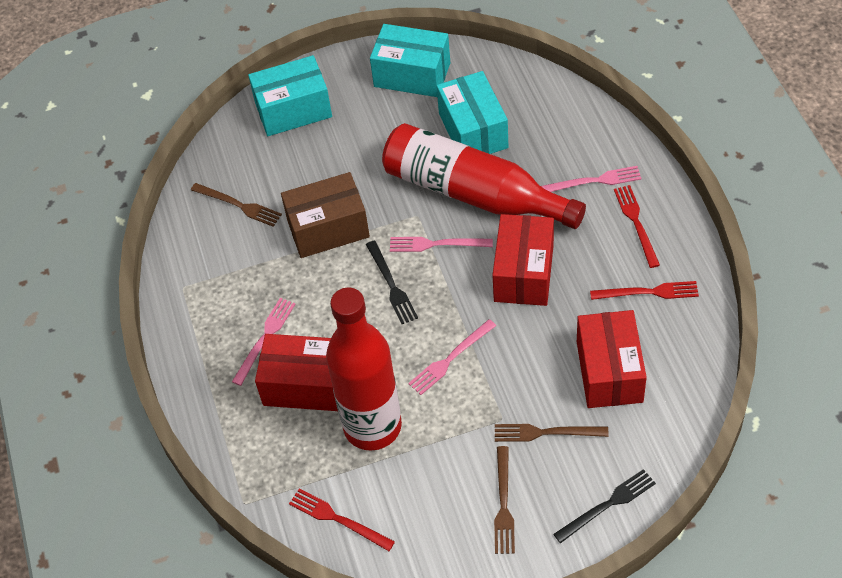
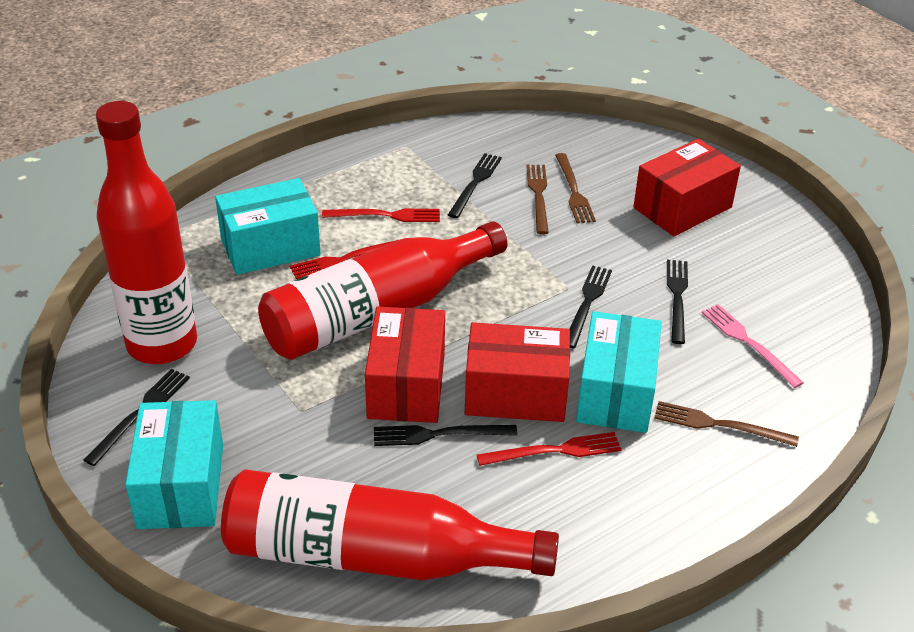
black fork: [366,241,418,324] [553,469,656,543] = 2 -> [84,369,190,466] [374,425,517,446] [448,153,502,218] [570,265,612,348] [667,259,688,344] = 5
brown box: [281,172,370,258] = 1 -> none = 0
pink fork: [232,298,295,386] [390,237,493,252] [408,319,496,395] [541,166,642,192] = 4 -> [702,304,804,388] = 1
red bottle: [326,287,402,451] [382,123,586,229] = 2 -> [96,101,197,364] [221,469,559,580] [258,221,507,360] = 3

